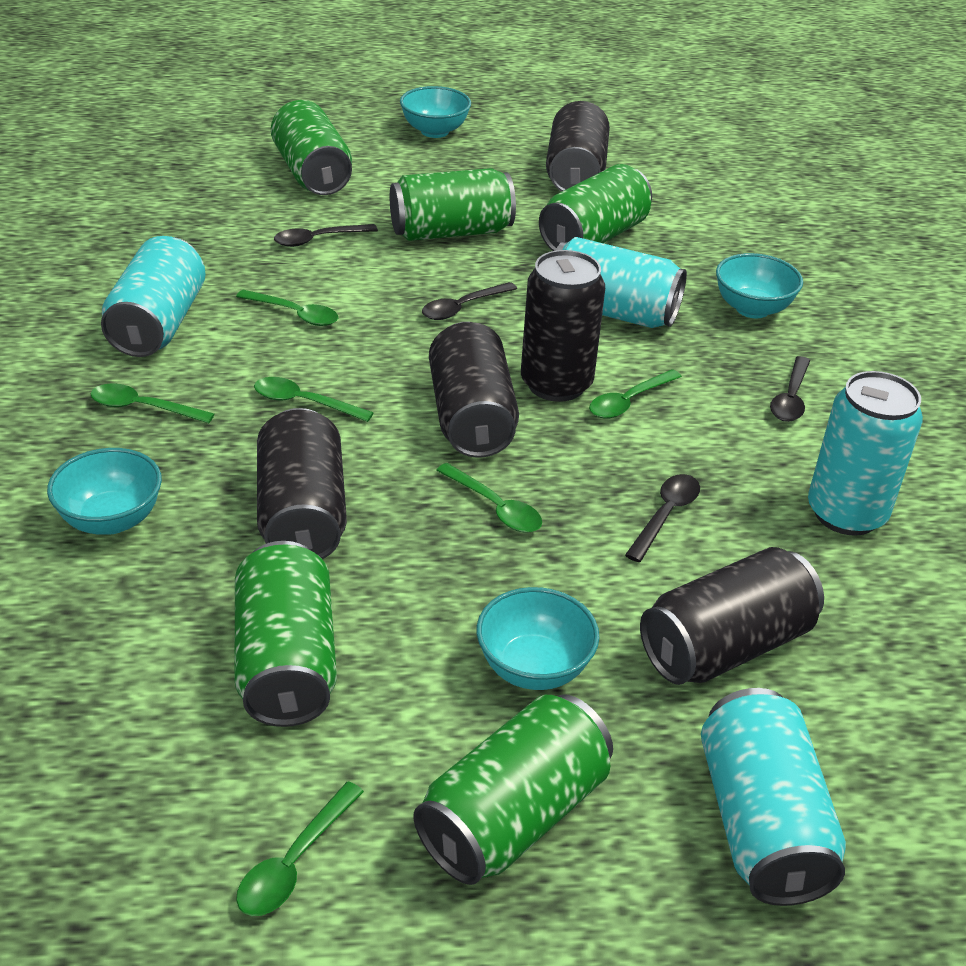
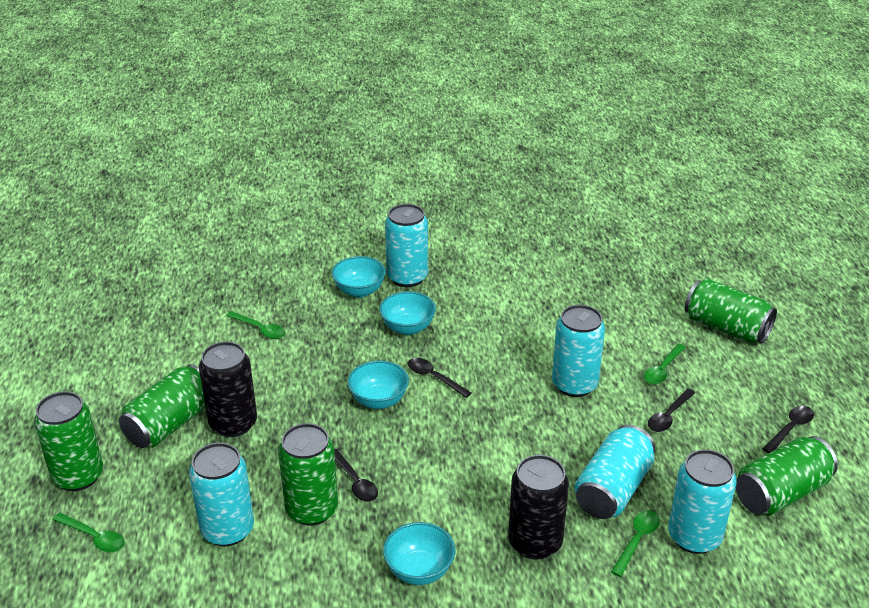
black can: [257,408,347,559] [429,322,519,458] [521,250,605,402] [546,101,610,191] [640,547,824,685] = 5 -> [199,342,257,437] [508,455,569,560] = 2
green spoon: [91,383,214,423] [236,290,338,326] [236,781,364,916] [254,377,373,422] [436,463,542,533] [589,369,682,419] = 6 -> [53,513,125,552] [226,311,285,339] [611,510,660,577] [644,344,686,384] = 4
turquoise can: [101,236,206,357] [556,237,687,328] [701,688,846,906] [808,371,923,536] = 4 -> [189,443,254,546] [385,204,428,287] [552,305,605,397] [575,425,655,519] [668,449,737,554] = 5

